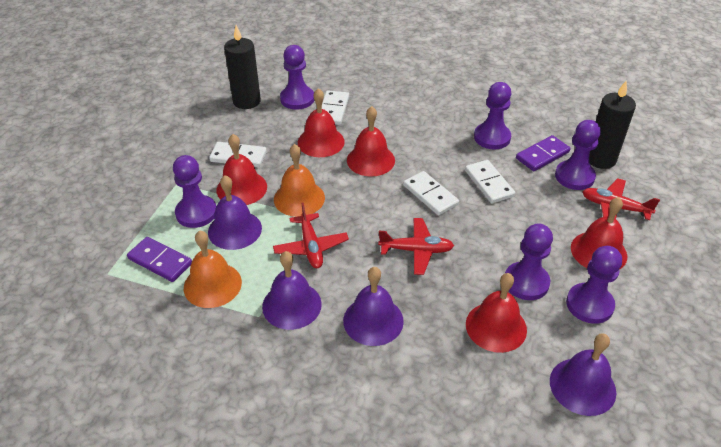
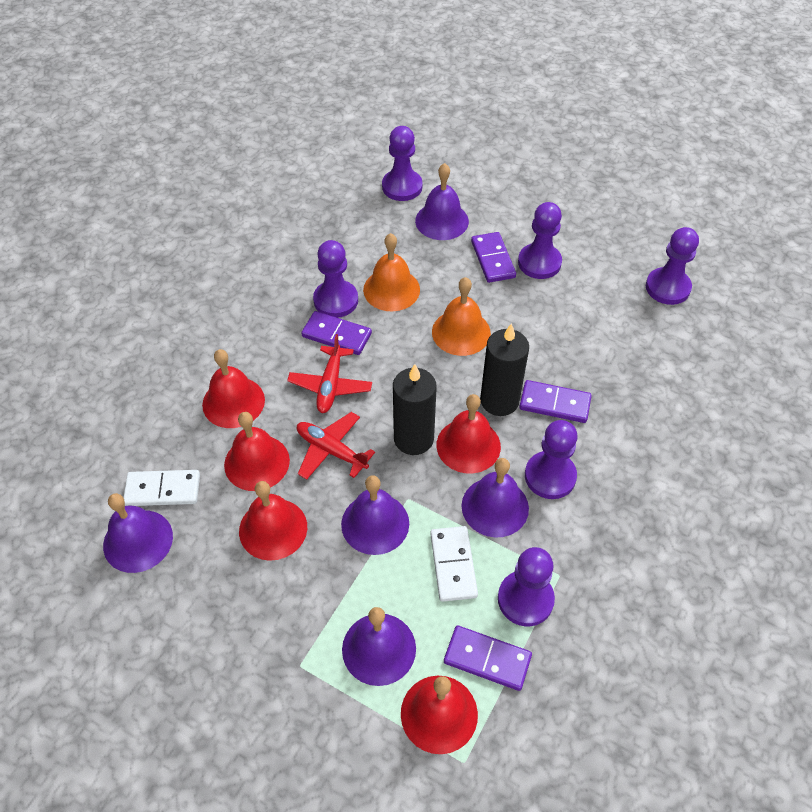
purple bell: [208,175,262,250] [262,251,322,330] [343,267,404,346] [550,333,616,416] = 4 -> [103,493,173,573] [341,475,409,555] [342,607,416,686] [415,163,469,240] [461,458,529,538] = 5
purple domino: [127,237,192,282] [516,135,571,171] = 2 -> [302,311,372,355] [444,625,532,691] [471,232,516,283] [519,380,592,423] = 4
red plane: [273,203,349,268] [378,218,454,275] [582,178,660,220] = 3 -> [287,334,372,413] [297,412,375,480] = 2
white domino: [209,142,267,167] [322,90,349,125] [403,171,459,215] [465,160,515,203] = 4 -> [124,470,200,506] [430,526,478,602] = 2

